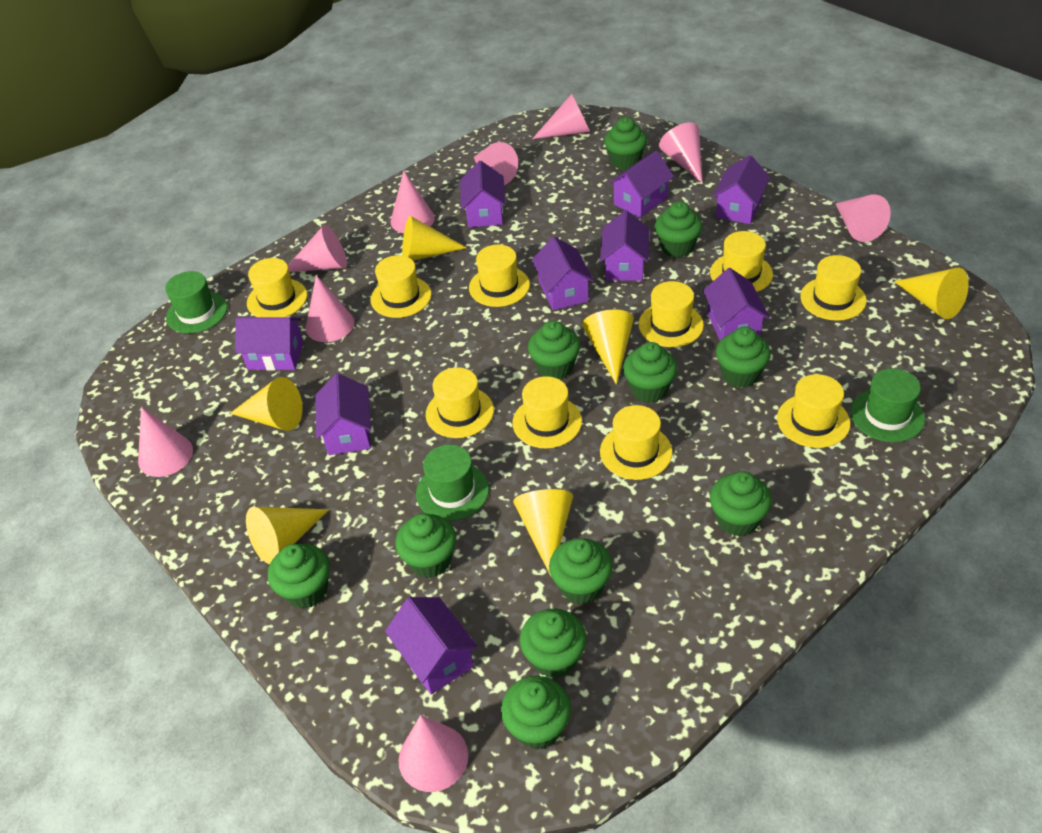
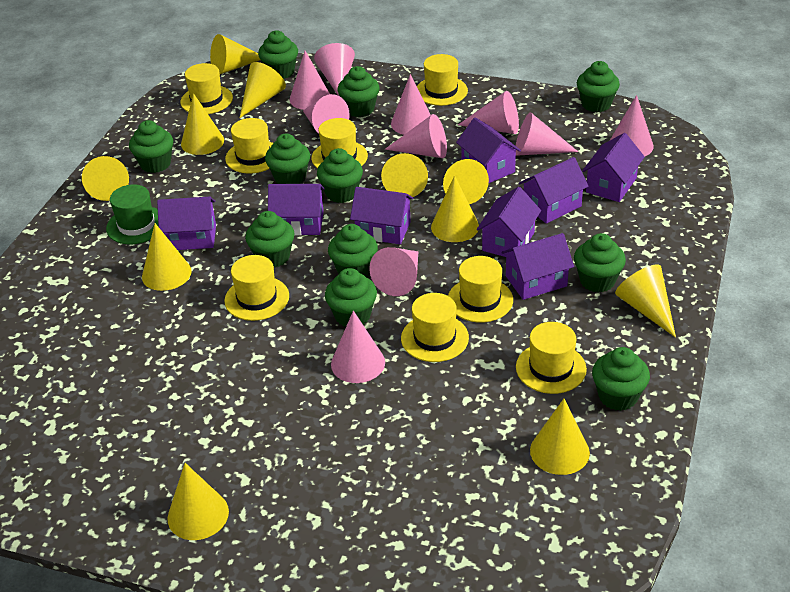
green hat: [165,271,227,333] [416,445,489,521] [851,368,925,442] = 3 -> [106,184,158,244] = 1
pink cone: [138,407,193,477] [288,225,347,272] [306,275,354,342] [390,170,435,233] [399,715,468,792] [474,142,518,185] [532,94,590,139] [659,122,702,182] [835,194,891,242] = 9 -> [290,51,330,110] [303,94,350,134] [314,43,355,96] [331,311,385,383] [369,247,418,296] [385,114,447,158] [391,74,431,135] [458,91,519,134] [515,112,578,156] [610,95,654,156] = 10
purple house: [235,317,303,371] [315,373,371,455] [385,597,478,695] [460,161,506,227] [532,237,594,310] [600,210,649,281] [609,151,674,218] [703,268,770,340] [712,155,770,224] = 9 -> [157,196,216,250] [268,184,325,236] [350,187,414,244] [456,117,521,183] [477,187,541,257] [502,233,574,300] [519,157,589,224] [582,133,645,202] = 8
yellow cone: [230,377,303,431] [246,507,329,564] [402,216,467,261] [513,489,573,576] [582,310,634,385] [894,268,969,319] = 6 -> [82,156,129,201] [142,223,192,291] [167,463,229,540] [181,93,224,155] [210,34,261,74] [240,62,286,118] [381,153,428,197] [431,176,479,242] [443,159,489,204] [530,399,590,475] [615,264,676,338] = 11
yellow hat: [247,258,307,317] [370,255,431,318] [426,367,494,438] [469,244,530,307] [512,376,582,448] [600,405,672,480] [638,281,704,347] [710,231,773,292] [777,374,850,448] [800,255,866,321] = 10 -> [180,63,233,114] [224,255,289,321] [225,118,273,173] [311,118,368,169] [401,293,469,362] [417,54,468,106] [448,256,513,323] [516,322,587,394] = 8

